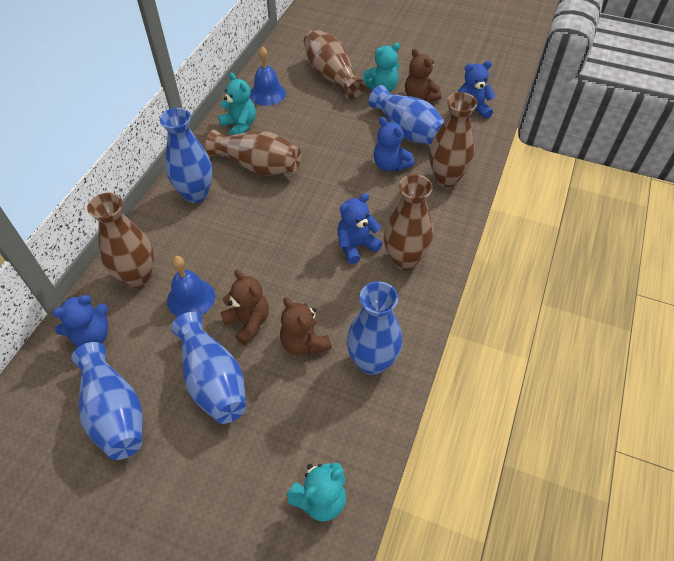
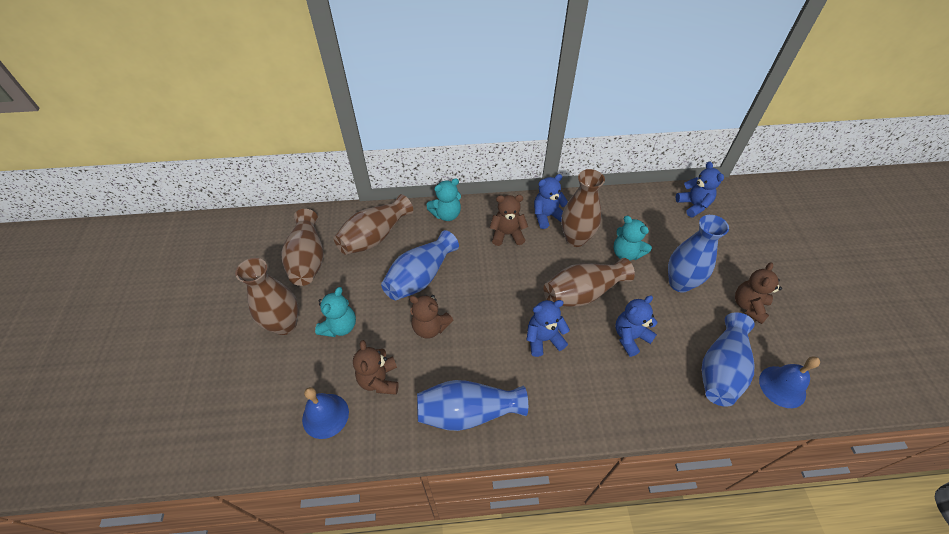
blue vase: [71,342,143,460] [160,108,212,203] [171,312,246,424] [347,281,402,375] [369,85,444,145] = 5 -> [381,230,459,300] [417,380,528,431] [668,215,729,293] [702,312,755,407] = 4
brown teddy bear: [220,270,269,345] [280,297,332,355] [405,49,442,102] = 3 -> [353,340,399,395] [409,295,453,339] [490,195,528,246] [735,262,782,324] = 4

